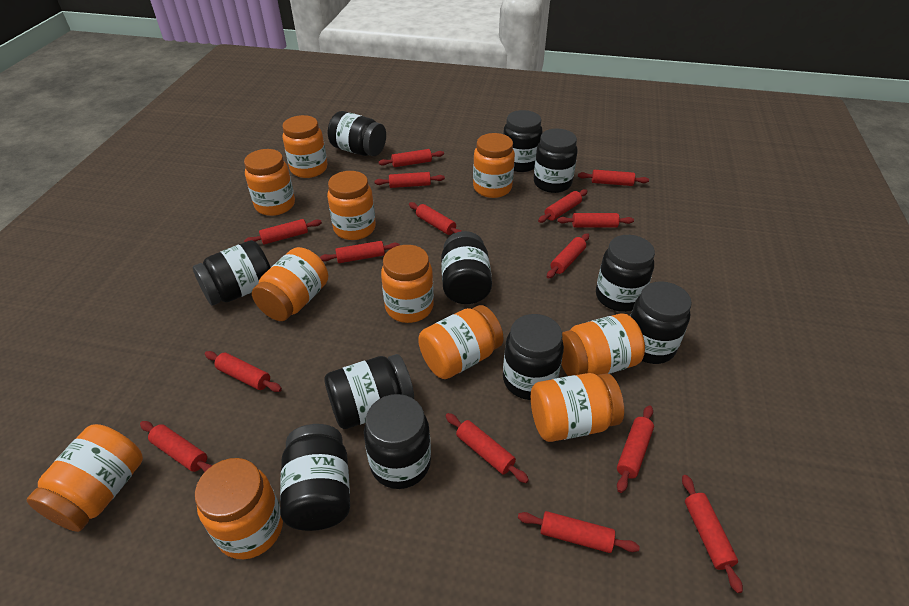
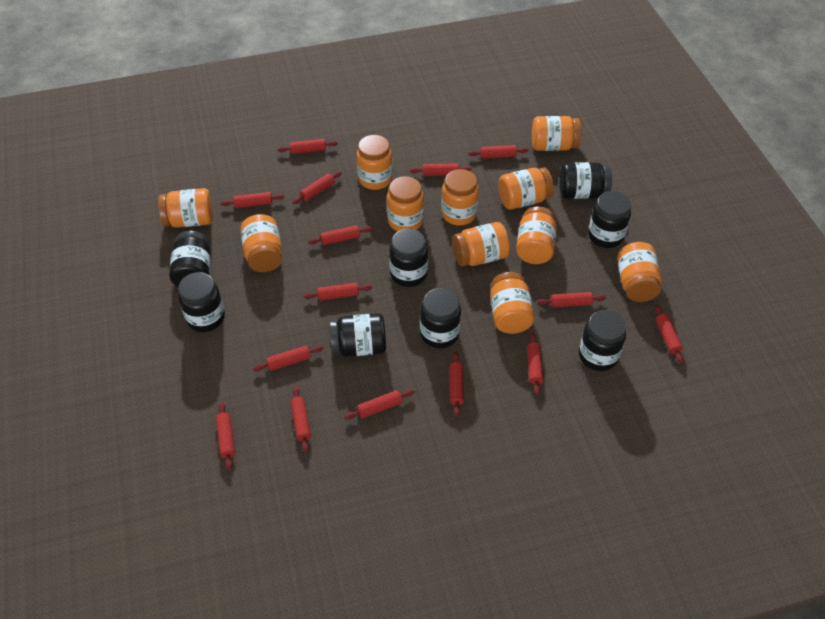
black jar: [193,240,271,306] [280,424,350,531] [324,354,414,429] [328,111,386,156] [364,394,431,489] [441,231,492,304] [503,110,542,172] [503,314,564,400] [534,128,578,193] [596,235,655,312] [630,281,692,364] = 11 -> [169,231,211,287] [178,272,225,332] [329,313,386,357] [389,228,428,287] [420,288,461,348] [559,162,612,199] [579,310,626,371] [588,191,631,248] = 8

